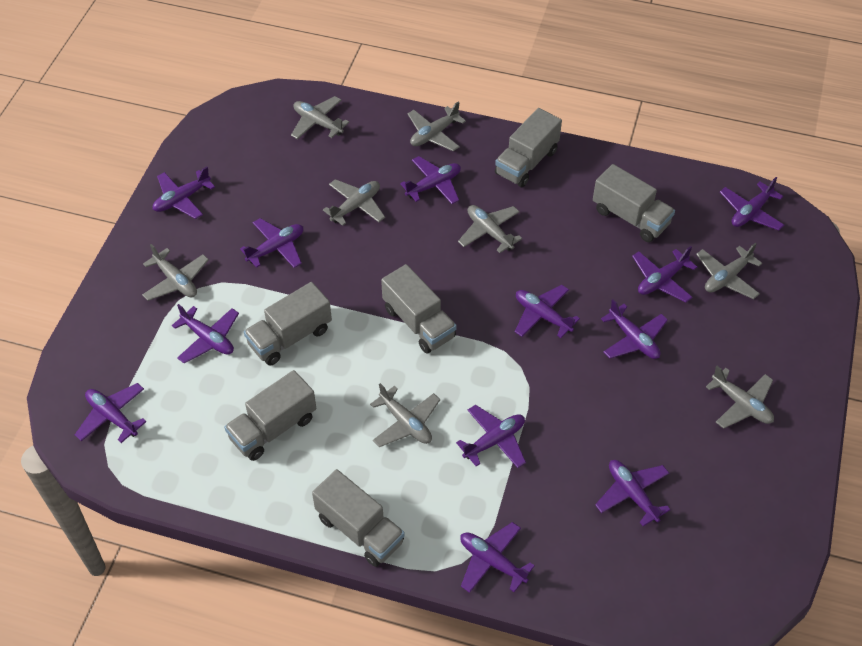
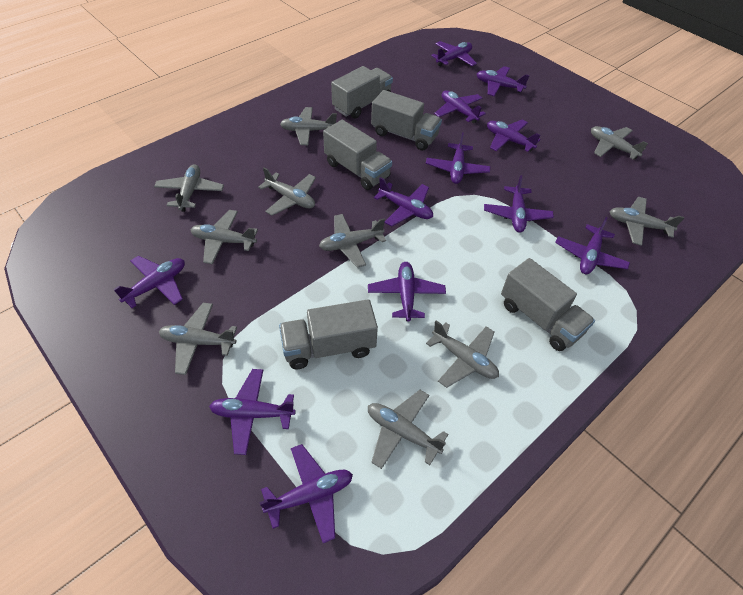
grey plane: [142,244,209,301] [291,96,349,139] [323,179,385,226] [370,383,440,447] [408,101,466,151] [458,205,522,253] [696,243,762,299] [706,366,774,429] = 8 -> [154,164,224,212] [159,303,237,375] [191,210,258,264] [258,167,316,216] [280,107,337,145] [319,214,386,268] [368,390,448,469] [426,320,499,388] [591,126,648,160] [609,197,684,246] = 10
grey truck: [224,370,316,461] [244,282,332,366] [312,469,405,567] [381,264,457,354] [495,108,562,187] [593,164,675,242] = 6 -> [279,299,378,370] [323,120,392,190] [331,66,393,119] [371,90,442,151] [501,258,595,351] = 5

